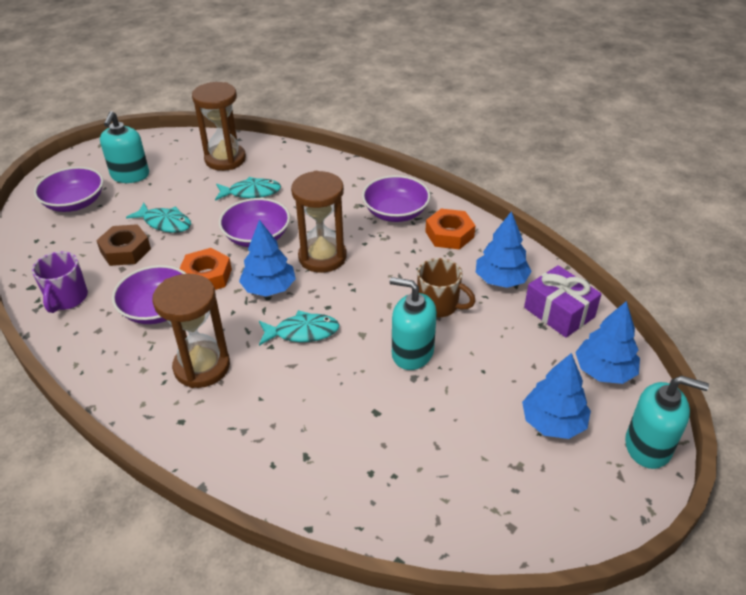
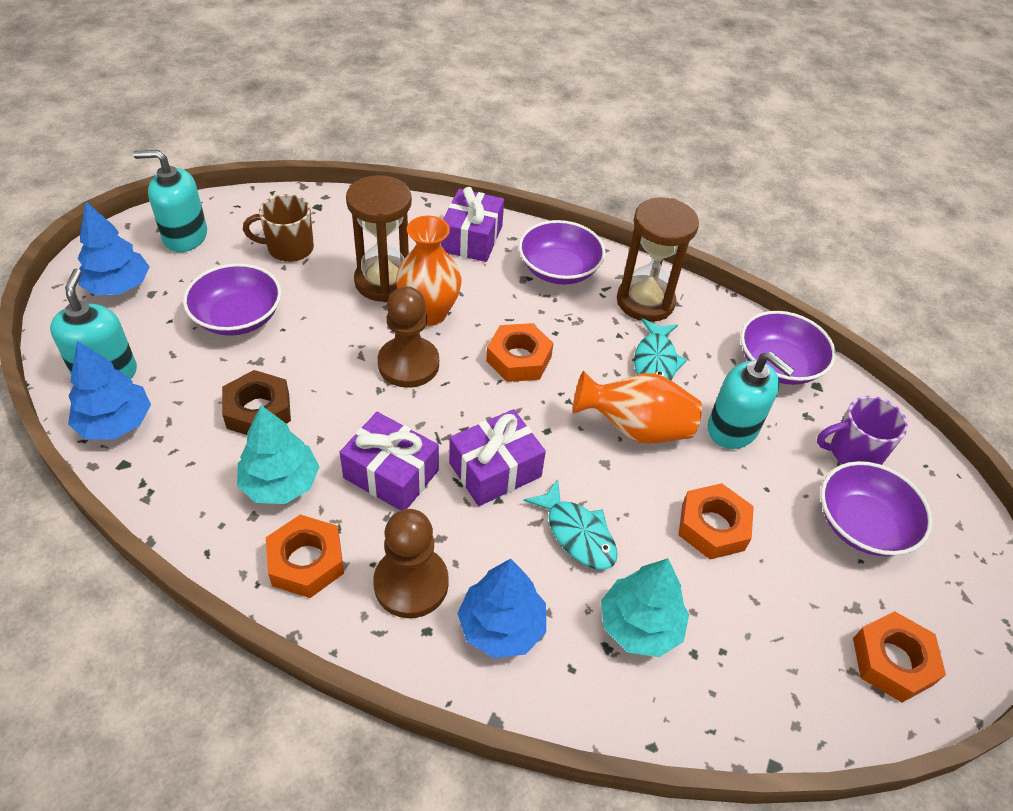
blue tree: [239,220,296,296] [476,211,532,288] [522,353,591,439] [575,301,640,384] = 4 -> [68,341,151,440] [77,202,150,295] [457,559,546,658] = 3
brown hourglass: [152,274,230,388] [192,82,246,171] [291,171,347,273] = 3 -> [346,175,412,302] [617,198,699,322] = 2
brown pawn: none = 0 -> [373,509,449,618] [378,286,439,388] = 2
orange nut: [179,248,232,290] [425,209,476,250] = 2 -> [266,515,344,598] [486,323,554,382] [679,483,754,559] [853,611,946,703] = 4
orange vase: none = 0 -> [396,216,461,326] [573,371,702,444] = 2
purple gift: [524,265,601,338] = 1 -> [340,412,439,510] [441,187,504,262] [449,409,546,506] = 3
turquoise fish: [126,202,191,233] [215,177,281,201] [259,310,339,346] = 3 -> [524,479,618,570] [634,318,687,380] = 2
turquoise tree: none = 0 -> [237,405,320,504] [601,558,689,657] = 2

